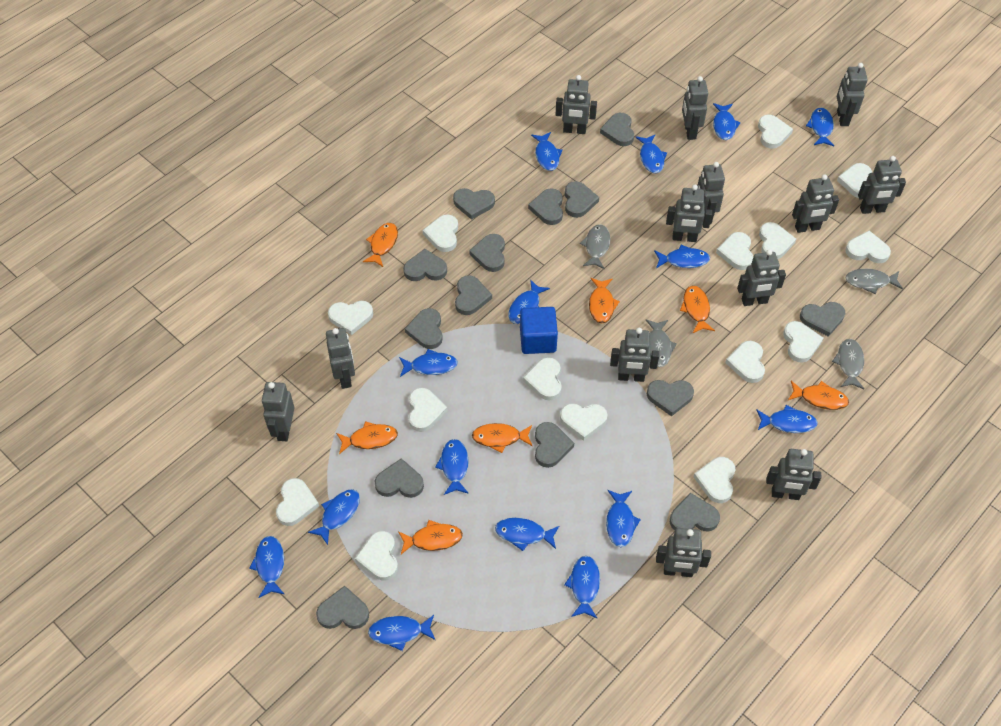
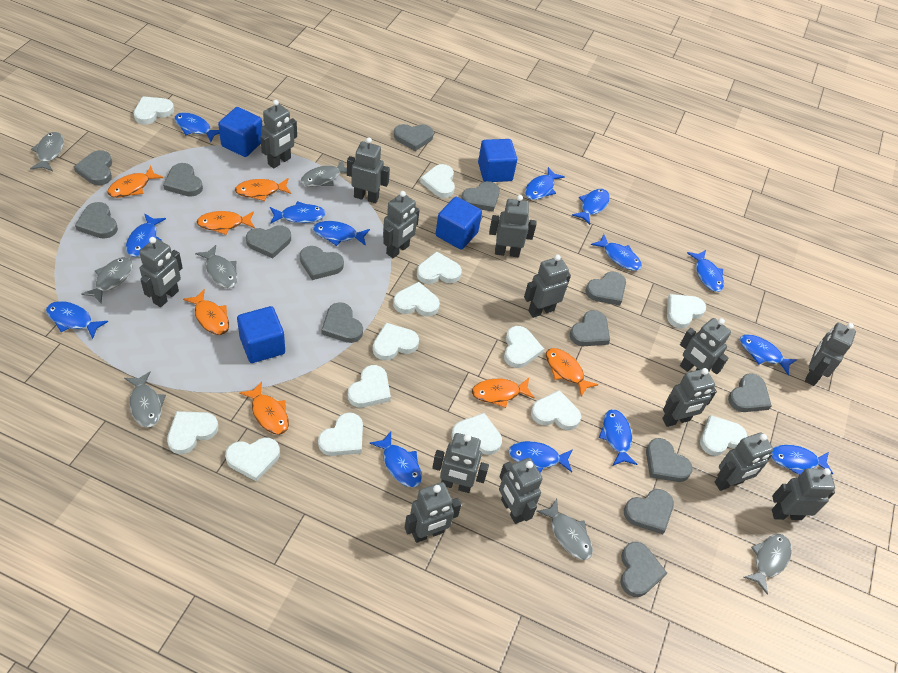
blue cube: [520,307,558,354] = 1 -> [218,107,262,157] [237,306,285,363] [436,197,482,250] [478,139,517,182] = 4
blue fish: [249,536,284,598] [308,489,360,545] [368,615,435,651] [399,349,458,377] [435,439,469,495] [495,518,559,551] [508,279,550,324] [531,132,563,171] [564,556,600,618] [606,490,641,547] [635,135,667,173] [654,245,710,268] [713,103,741,140] [757,405,818,433] [806,108,834,146] = 15 -> [46,301,108,339] [126,213,166,257] [174,112,220,142] [270,201,326,224] [313,221,370,246] [369,431,422,487] [508,441,573,473] [525,167,565,200] [572,189,610,225] [591,234,642,271] [599,409,638,466] [687,250,724,292] [740,334,797,375] [771,445,833,475] = 14
grey fish: [580,224,610,269] [646,319,677,367] [832,339,864,389] [845,269,903,294] = 4 -> [30,132,64,171] [81,257,133,304] [124,371,166,428] [195,245,238,288] [301,160,347,187] [536,499,593,560] [743,534,792,595] = 7
grey robot: [262,382,294,441] [326,328,355,389] [555,75,597,134] [610,328,659,382] [656,528,711,577] [666,185,712,242] [682,76,708,140] [697,162,725,224] [737,249,786,306] [766,449,821,500] [792,174,839,233] [837,63,868,126] [858,156,906,214] = 13 -> [139,237,183,307] [260,100,297,169] [347,137,390,204] [383,191,420,258] [405,482,461,543] [432,433,489,493] [489,195,536,257] [499,458,543,524] [524,254,571,318] [662,368,717,427] [680,318,731,374] [715,432,774,491] [772,468,835,520] [805,323,856,386] = 14
white heart: [276,478,319,526] [328,301,373,335] [355,531,398,581] [409,388,448,432] [423,215,458,252] [523,357,562,401] [560,403,608,441] [693,457,735,503] [716,232,753,270] [725,341,765,383] [758,115,793,149] [759,222,796,259] [783,321,824,363] [837,163,872,198] [845,231,891,263] = 15 -> [134,96,174,124] [167,411,218,454] [225,437,280,482] [318,412,363,456] [348,365,391,407] [373,323,419,360] [393,282,440,316] [417,251,462,284] [420,164,455,198] [451,413,502,455] [504,326,544,368] [531,390,581,430] [667,294,706,328] [700,415,747,456] = 14

